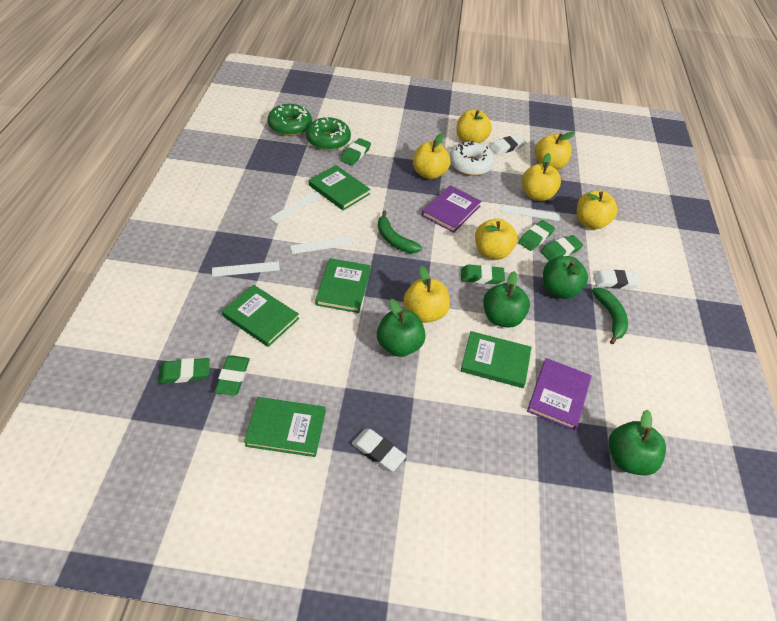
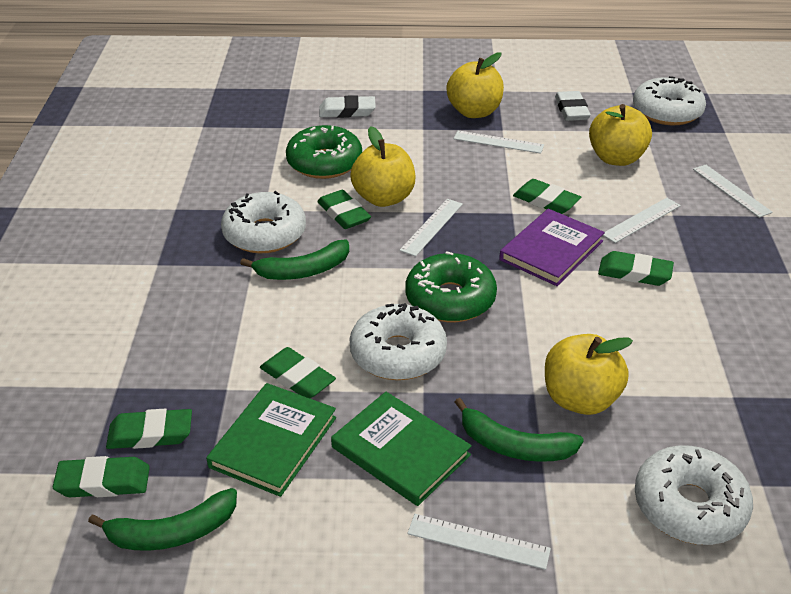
green apple: [377,299,426,357] [483,271,530,328] [543,256,588,299] [608,410,666,475] = 4 -> none = 0
green banana: [378,211,422,253] [592,288,628,344] = 2 -> [88,488,237,551] [240,240,349,280] [455,398,584,462] = 3
green book: [222,285,299,347] [244,397,326,457] [309,165,370,210] [315,258,371,313] [461,331,531,388] = 5 -> [206,383,336,497] [331,392,472,506] = 2
purple book: [422,185,482,233] [527,358,591,431] = 2 -> [499,209,605,286] = 1
white donut: [450,141,495,176] = 1 -> [221,191,306,253] [350,303,447,380] [633,76,706,125] [635,445,753,545] = 4
white eraser: [352,429,406,472] [489,135,526,155] [594,270,640,289] = 3 -> [319,95,376,118] [555,91,591,121] = 2
white ruler: [212,261,280,277] [270,191,321,224] [290,236,354,254] [501,205,560,221] = 4 -> [400,199,463,256] [407,514,551,570] [454,131,544,154] [603,198,681,243] [693,165,773,218] = 5
yellow apple: [404,266,450,323] [413,133,450,179] [456,110,492,143] [475,219,517,260] [522,153,561,201] [535,132,575,170] [577,191,618,229] = 7 -> [350,126,415,207] [446,52,504,118] [545,334,633,415] [589,104,652,166] = 4

